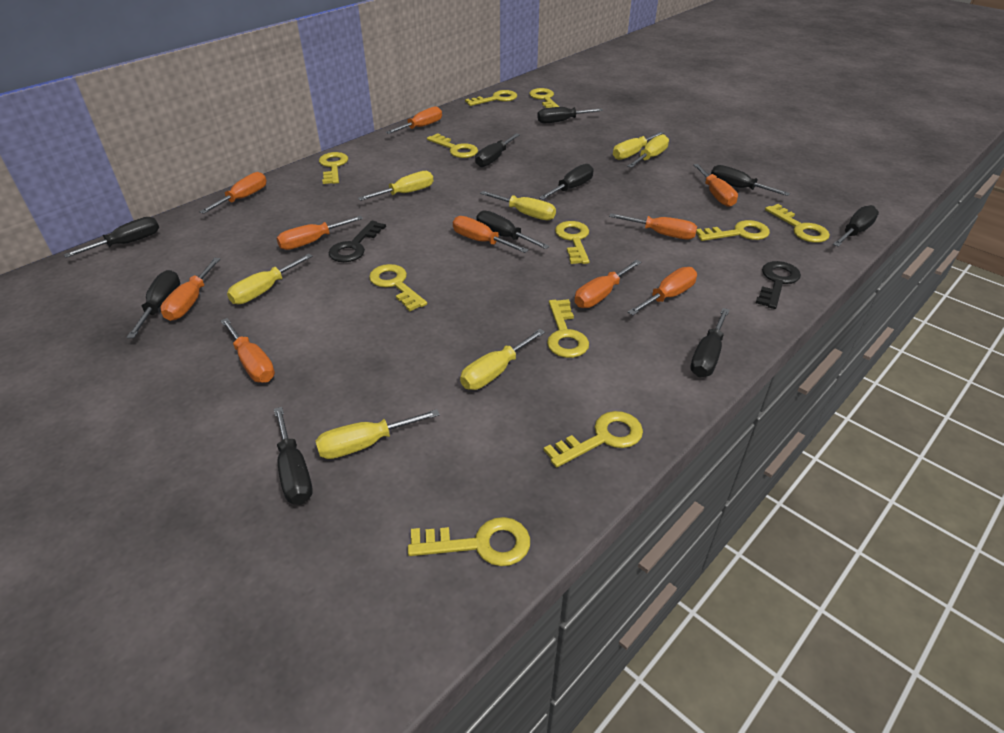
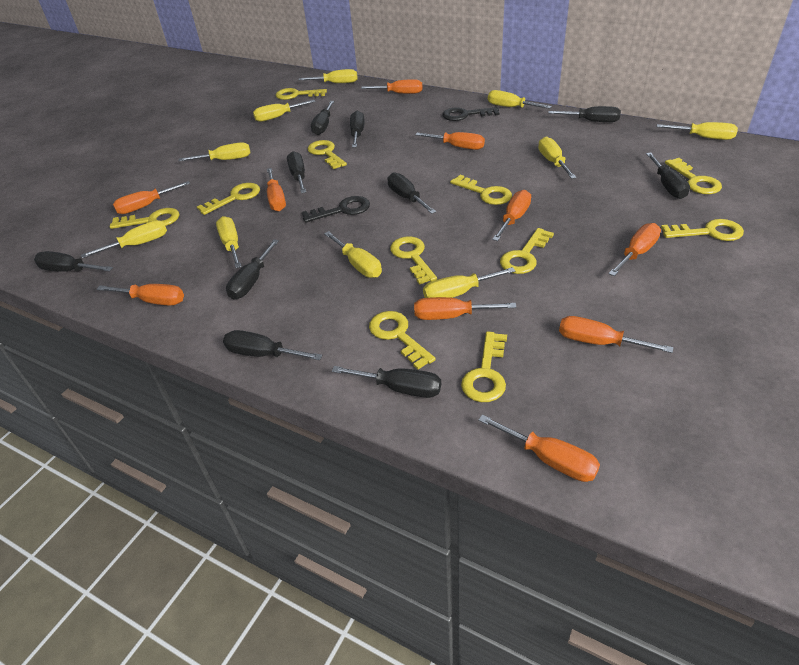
yellow screwdriver: [227,254,313,304] [315,409,440,459] [358,171,433,201] [460,329,545,390] [480,191,556,220] [613,131,664,160] [627,134,669,168] = 7 -> [81,220,167,258] [179,142,250,161] [216,216,242,268] [253,100,315,122] [299,69,357,83] [324,231,382,278] [423,267,516,298] [488,90,552,109] [538,137,577,179] [657,122,738,140] = 10

